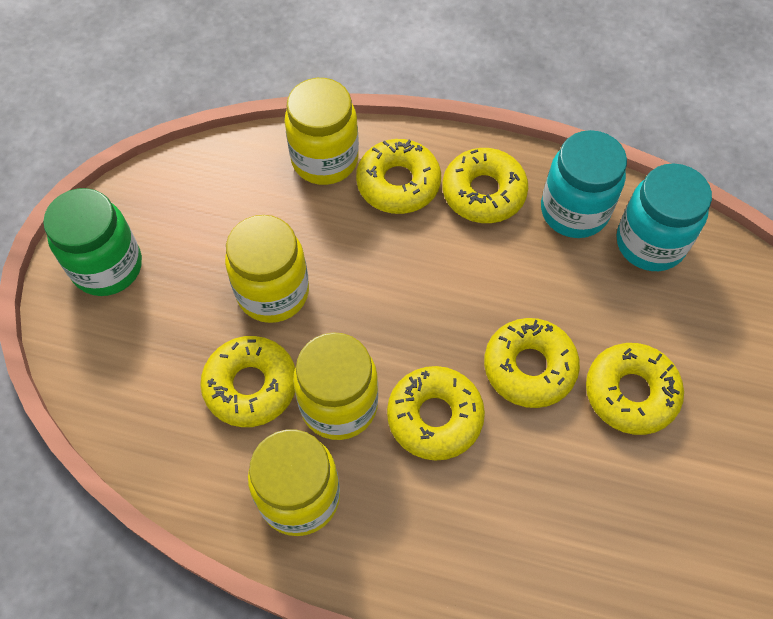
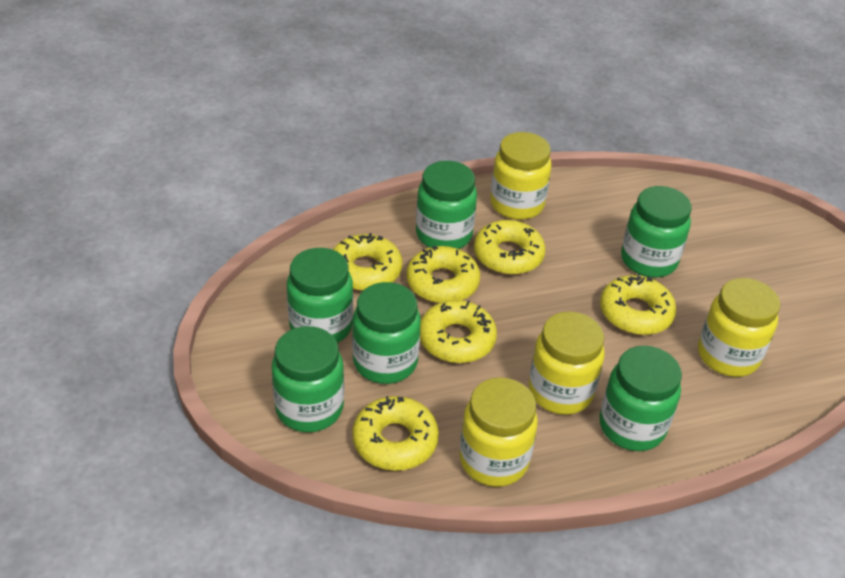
green jar: [43,188,142,296] = 1 -> [272,326,344,432] [287,248,353,343] [352,282,421,384] [416,161,477,249] [599,346,682,451] [621,186,692,278] = 6
turquoise jar: [541,130,627,238] [617,163,712,271] = 2 -> none = 0

